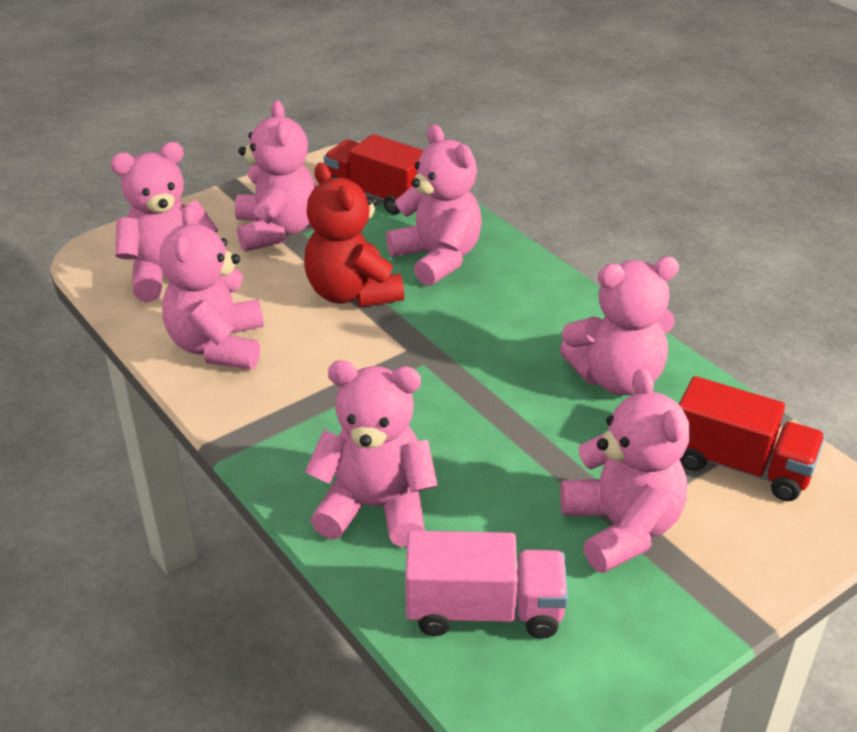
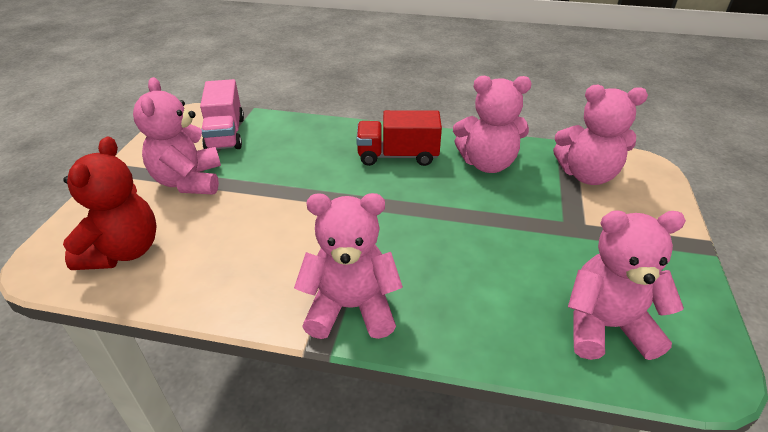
pink teddy bear: [111,142,218,302] [160,205,264,370] [235,100,316,252] [305,361,438,547] [386,124,482,286] [560,257,679,395] [560,369,690,573] = 7 -> [133,77,221,194] [294,193,403,339] [453,76,532,173] [553,85,648,185] [568,210,686,360] = 5
red truck: [324,134,424,215] [679,376,825,501] = 2 -> [356,110,442,166] = 1

